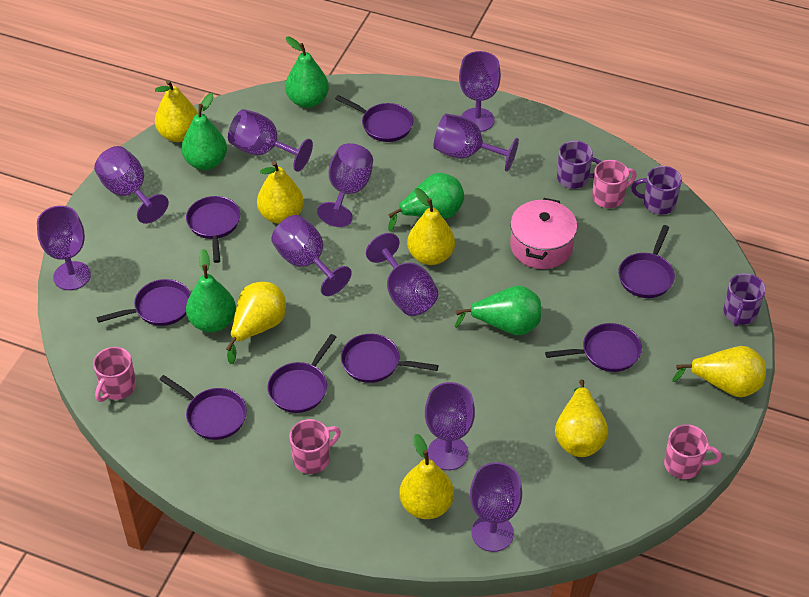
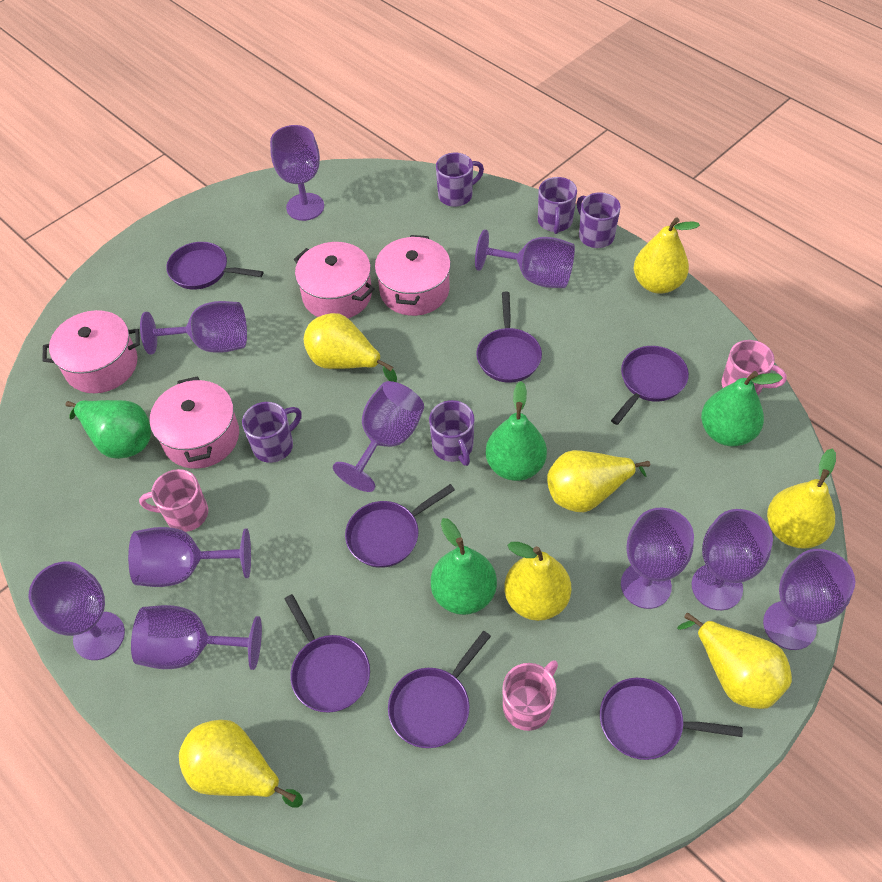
green pear: [181,93,227,170] [186,249,236,332] [285,37,329,108] [388,173,464,231] [455,286,541,335] = 5 -> [66,400,151,459] [431,518,497,615] [486,381,547,481] [701,371,783,446] = 4
pink mug: [93,347,136,402] [289,419,341,474] [592,160,637,208] [664,424,722,479] = 4 -> [139,469,208,532] [503,661,558,731] [721,340,787,395] = 3
pink pot: [510,198,577,269] = 1 -> [42,310,140,393] [150,376,239,469] [294,242,374,318] [375,235,451,316] = 4
purple mug: [557,141,601,189] [631,166,682,214] [723,273,766,327] = 3 -> [242,402,302,463] [429,400,474,466] [436,153,484,207] [538,177,577,234] [577,192,621,248] = 5
purple pan: [96,279,191,326] [159,375,247,440] [186,196,240,263] [267,334,336,413] [335,95,413,142] [341,334,438,383] [545,323,642,372] [618,225,675,298] = 8 -> [166,242,264,290] [285,594,370,712] [345,484,455,568] [388,631,491,748] [476,292,542,383] [600,678,743,760] [611,346,689,425] = 7

